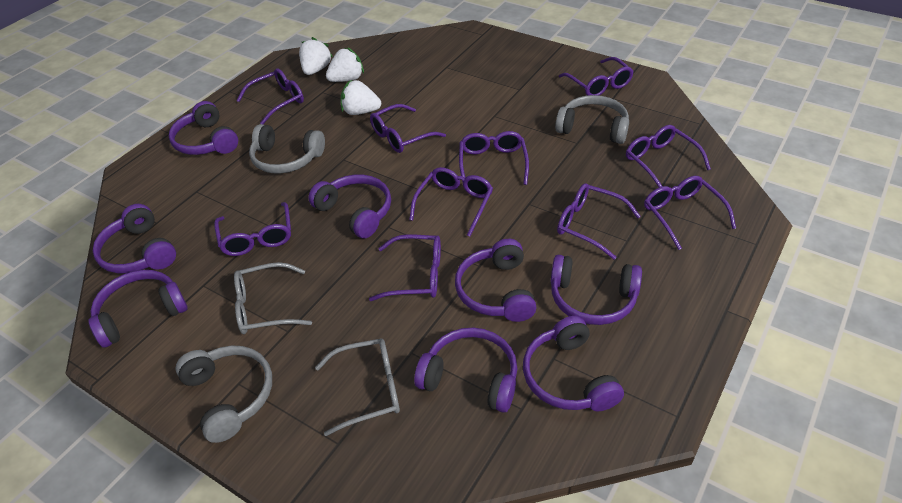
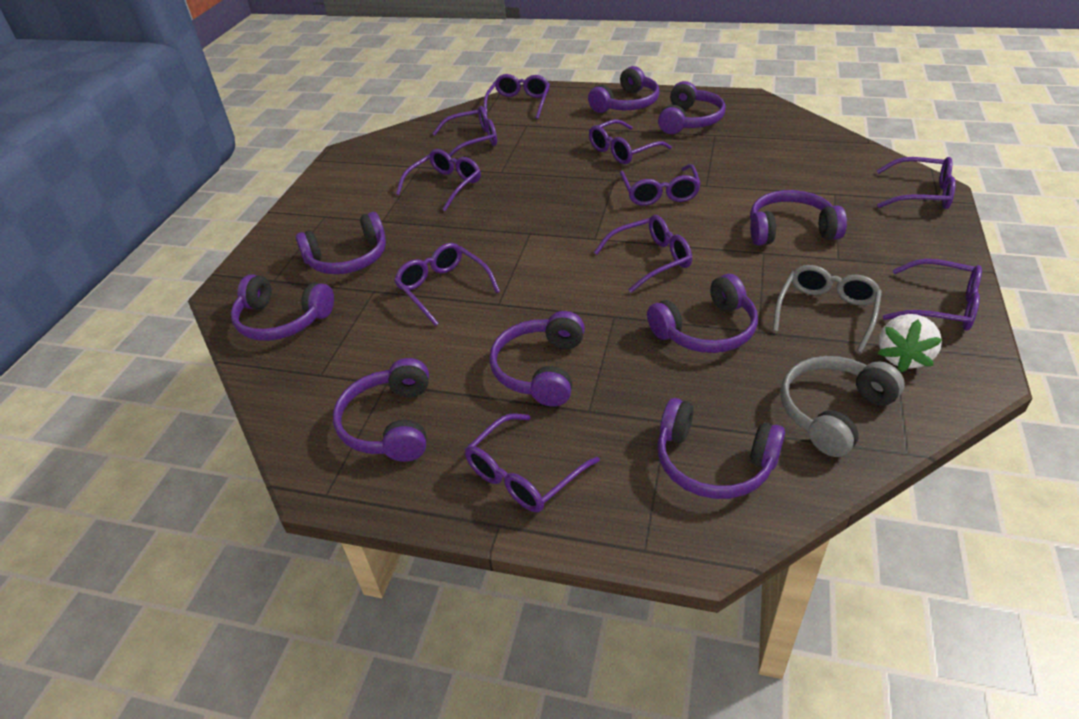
grey glasses: [234,262,312,334] [315,339,400,436] = 2 -> [773,265,882,353] = 1
grey headphones: [175,345,272,443] [249,124,325,174] [555,95,629,144] = 3 -> [780,356,905,457] = 1
purple headphones: [88,270,188,348] [93,204,176,274] [169,101,238,155] [308,174,391,238] [414,328,517,413] [455,239,537,322] [523,316,624,411] [551,255,642,325] = 8 -> [231,274,334,341] [296,212,386,274] [333,358,429,462] [489,311,585,406] [588,66,660,113] [647,274,758,353] [657,398,785,499] [658,81,726,134] [750,190,847,246] = 9
white strawberry: [299,37,333,75] [326,47,364,82] [341,80,381,115] = 3 -> [878,314,943,372] = 1

